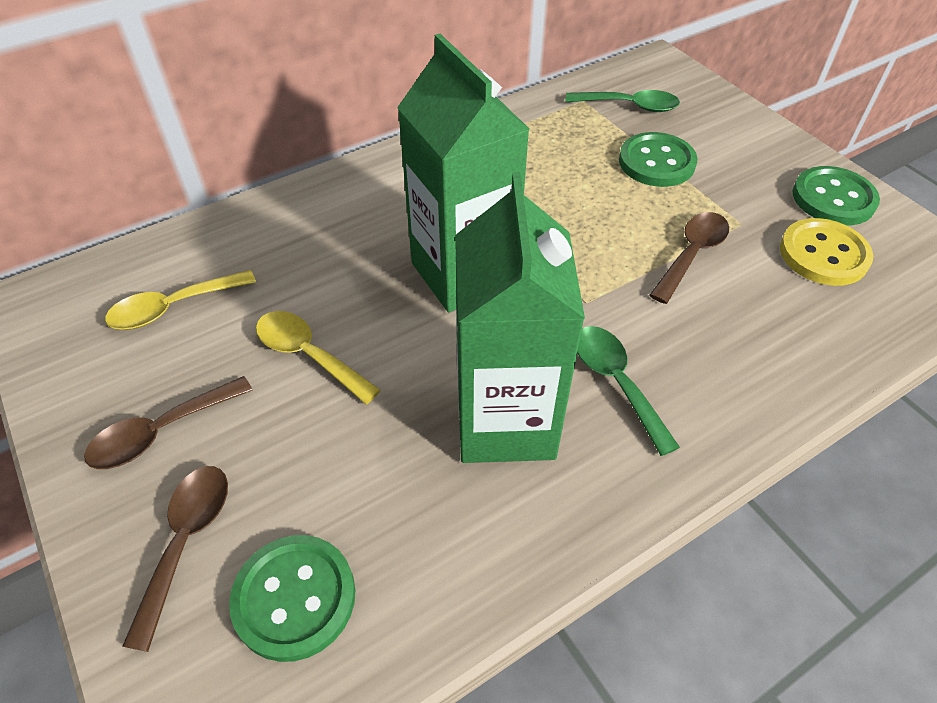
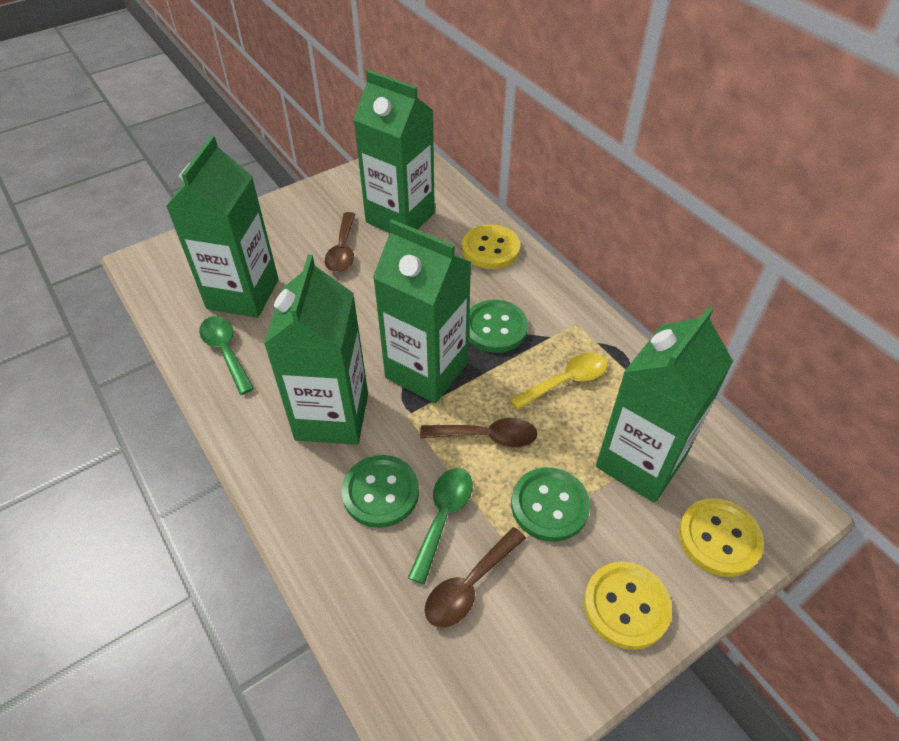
green carton: [397,34,529,312] [455,172,585,463] = 2 -> [166,136,279,318] [264,255,368,445] [353,70,435,233] [373,219,471,403] [596,306,733,503] = 5
yellow button: [780,218,873,286] = 1 -> [462,224,521,269] [584,562,672,650] [679,498,764,577] = 3
yellow spoon: [105,270,256,330] [256,311,381,404] = 2 -> [510,353,607,410] = 1

